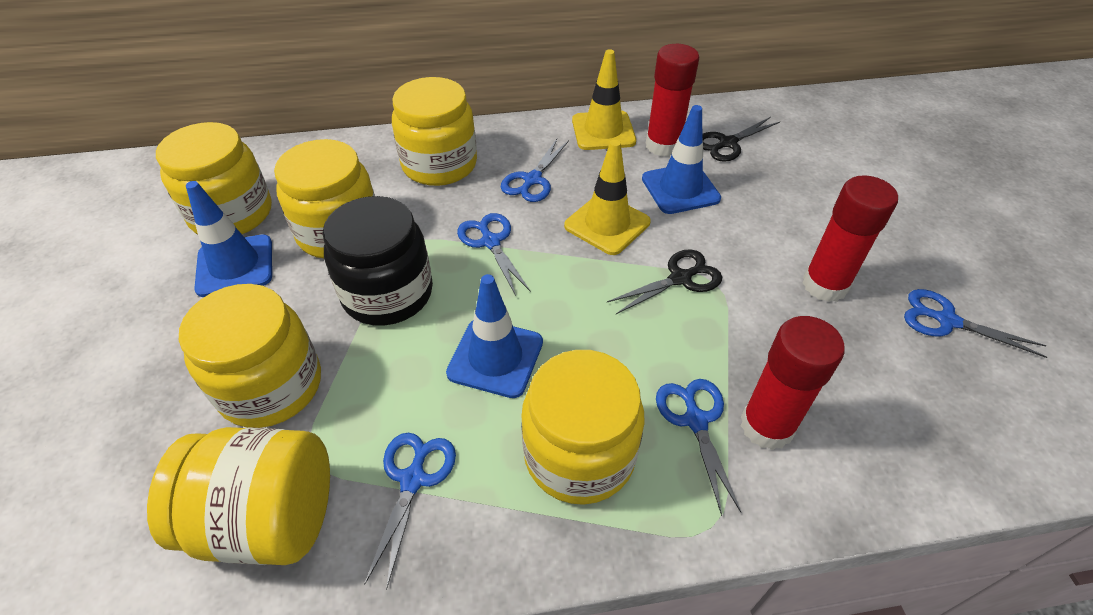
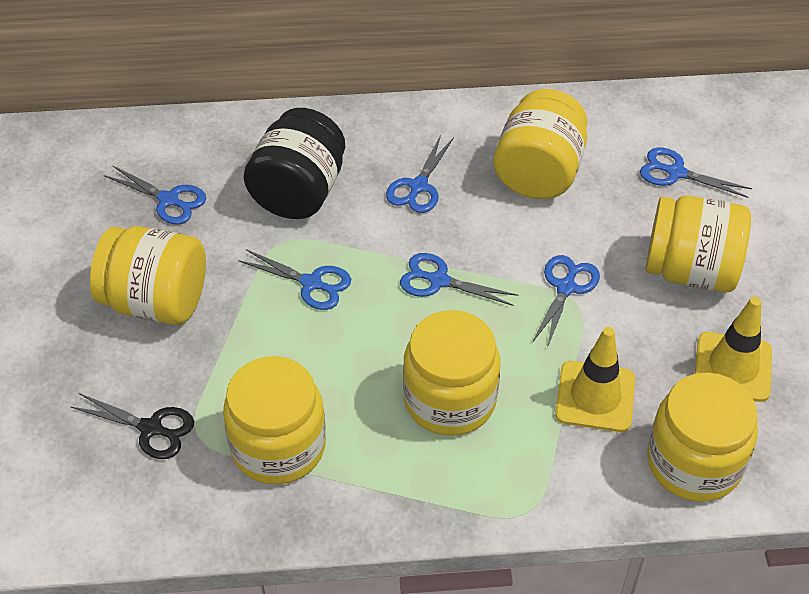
black scissors: [607,249,722,314] [702,117,780,162] = 2 -> [71,393,194,459] = 1
blue scissors: [364,433,456,590] [457,213,531,296] [501,139,569,202] [656,379,742,516] [904,289,1047,358] = 5 -> [104,165,206,225] [238,249,351,310] [386,135,454,213] [400,253,518,306] [532,255,600,348] [640,148,752,198] = 6
blue traffic cone: [186,181,272,297] [446,274,543,398] [642,105,721,214] = 3 -> none = 0
red glue stick: [646,44,699,157] [741,316,845,450] [802,175,898,302] = 3 -> none = 0

